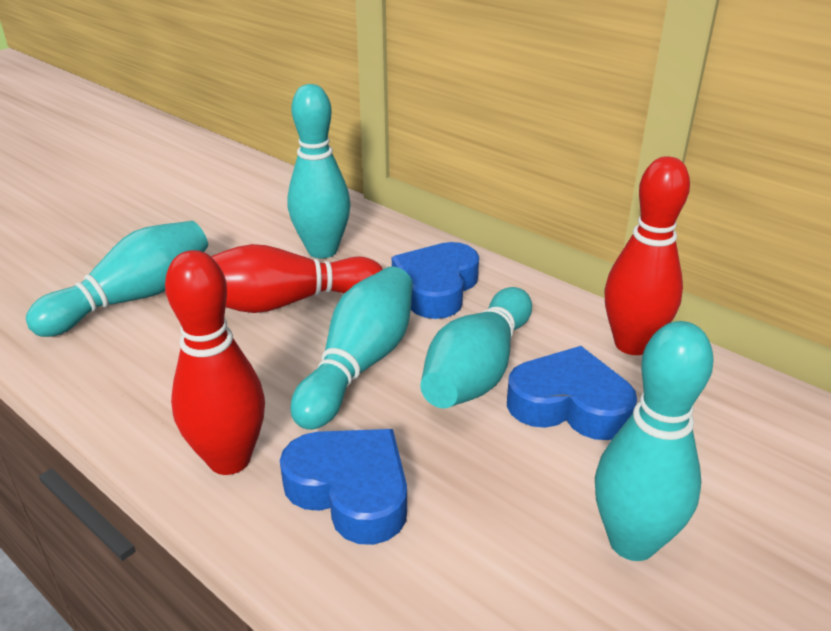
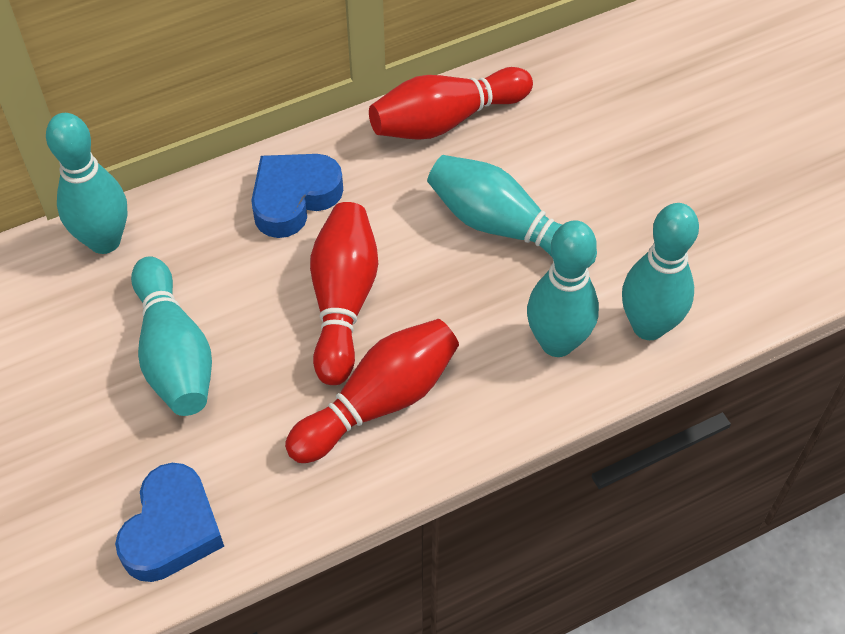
blue heart: [280,429,407,545] [392,242,479,319] [507,346,637,440] = 3 -> [115,463,224,582] [251,154,343,238] = 2

